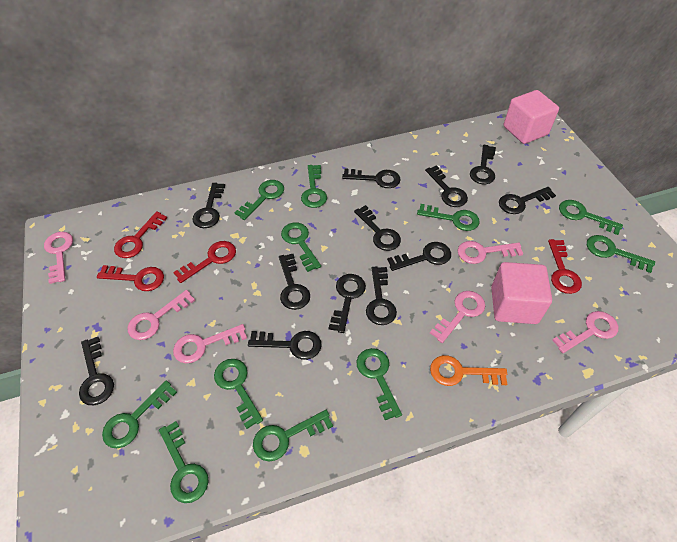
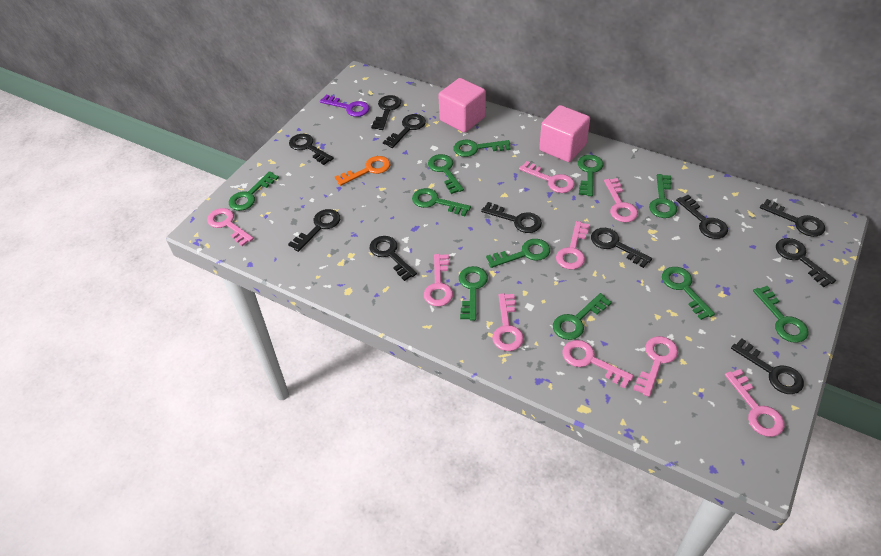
black key: [79,337,114,405] [192,183,225,228] [248,331,322,360] [279,254,310,310] [329,274,366,333] [342,168,401,188] [354,205,401,251] [366,267,397,325] [387,242,451,271] [425,165,468,207] [470,145,496,185] [499,187,556,214] = 12 -> [288,209,340,252] [289,134,334,165] [369,236,417,281] [371,95,401,130] [383,114,426,148] [481,202,542,233] [591,228,652,268] [676,195,728,239] [731,338,804,394] [760,199,825,237] [776,238,836,287] = 11
pink key: [44,232,73,284] [128,290,195,340] [173,324,247,363] [430,291,485,343] [458,241,523,264] [552,311,618,353] = 6 -> [207,208,254,246] [424,254,453,307] [492,293,524,351] [519,161,575,193] [556,221,590,270] [562,340,634,388] [604,178,638,222] [633,336,678,397] [725,369,784,437] = 9
purple key: none = 0 -> [320,95,370,117] = 1
red key: [97,265,164,291] [114,211,167,258] [173,241,236,283] [548,239,582,294] = 4 -> none = 0

